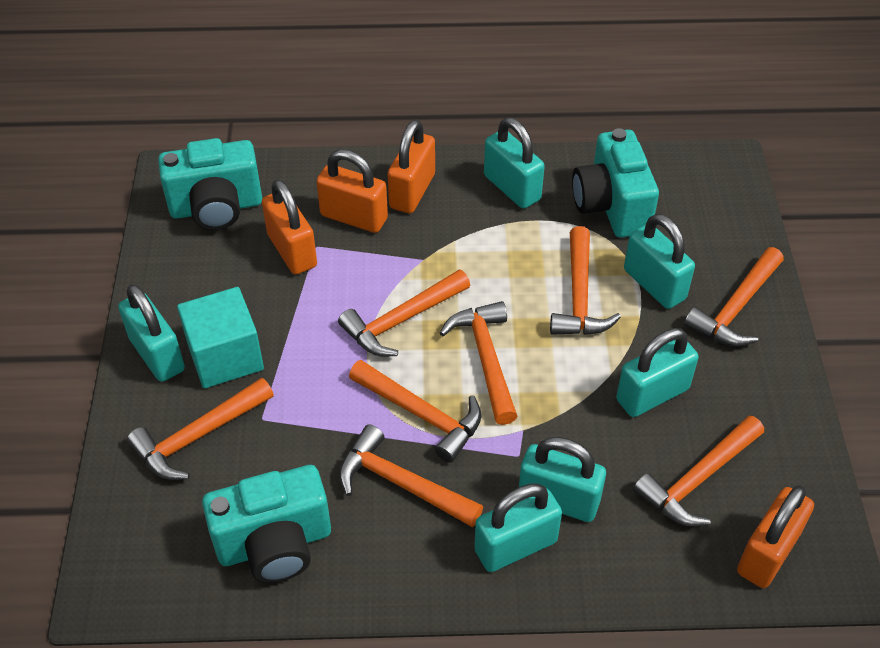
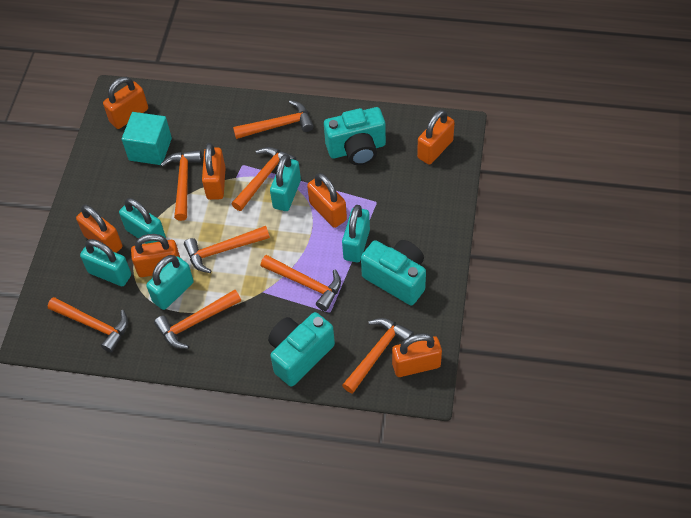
orange padlock: [262,179,317,275] [316,149,388,233] [388,120,435,213] [737,485,814,588] = 4 -> [76,205,122,253] [103,77,148,129] [131,234,180,277] [202,143,226,200] [307,173,347,228] [392,333,442,377] [417,109,455,165] = 7
turquoise padlock: [118,284,185,382] [474,483,562,572] [484,117,545,209] [519,437,606,522] [616,328,699,417] [624,214,695,309] = 6 -> [80,239,131,286] [119,198,166,244] [146,255,194,310] [270,154,301,211] [342,205,370,262] = 5

